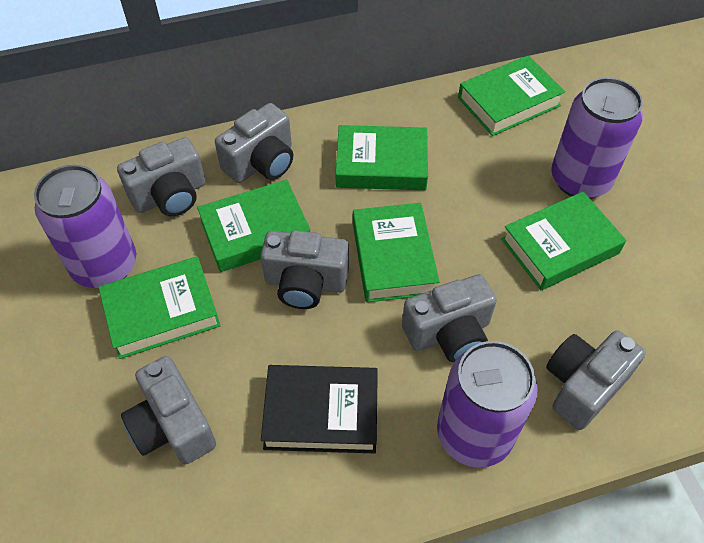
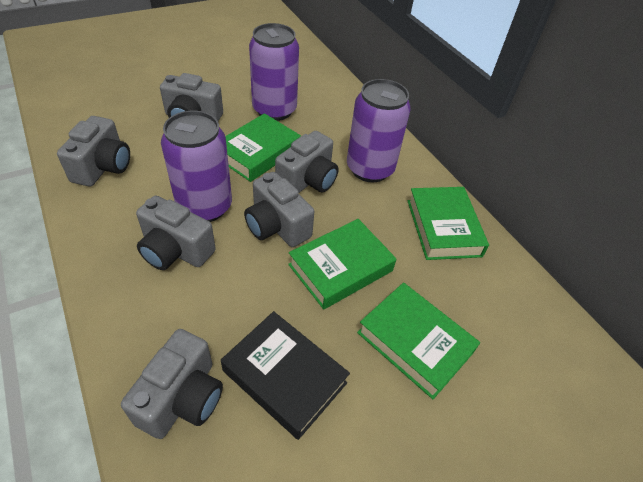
green book: [98,256,221,359] [197,180,310,272] [335,125,428,190] [353,203,440,302] [458,55,565,136] [501,192,626,290] = 6 -> [225,113,301,182] [288,219,396,309] [357,283,480,399] [408,187,489,260] = 4

